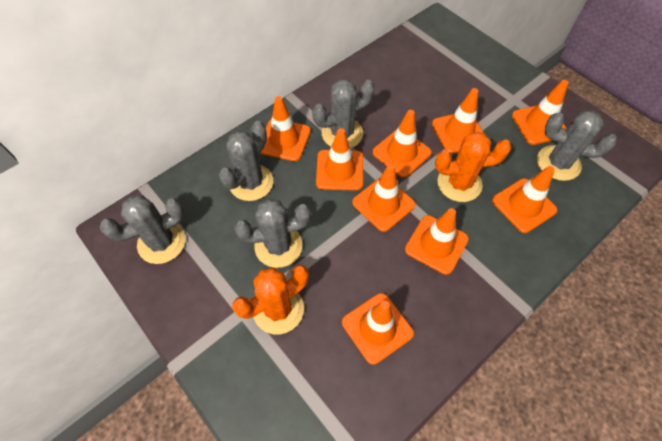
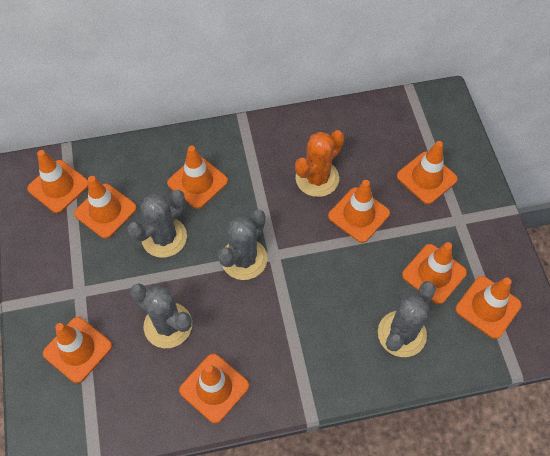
grey cactus: [100,195,185,264] [219,121,273,201] [234,199,311,268] [312,79,375,148] [537,110,617,181] = 5 -> [127,190,187,258] [130,283,192,348] [218,210,268,280] [378,281,436,357] = 4
orange cactus: [232,265,309,335] [435,132,511,202] = 2 -> [295,130,344,197] = 1

